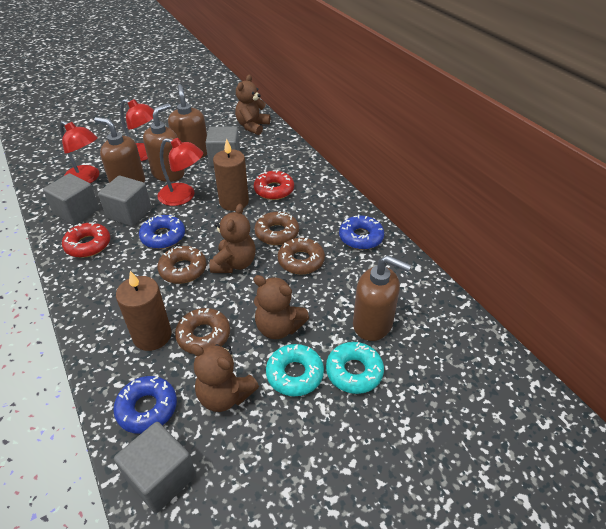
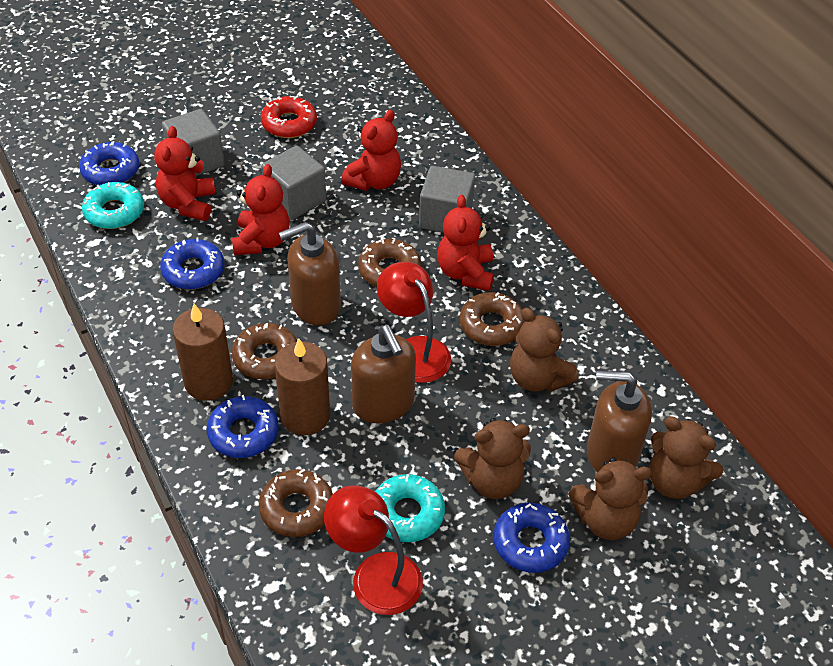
blue donut: [113,376,177,434] [139,215,185,249] [339,215,384,250] = 3 -> [79,141,140,185] [160,237,225,290] [207,395,279,458] [493,503,570,573] = 4
brown soap dispenser: [94,117,145,183] [143,103,185,182] [168,84,207,159] [353,255,411,341] = 4 -> [279,222,341,326] [351,325,416,423] [587,371,652,472] = 3
grey cube: [43,173,99,225] [98,176,152,227] [114,422,196,513] [205,127,240,167] = 4 -> [162,109,224,176] [261,146,326,220] [419,166,475,233] = 3
red donut: [62,222,110,258] [254,170,294,200] = 2 -> [261,96,317,138] = 1
red lamp: [60,121,99,183] [120,99,154,161] [157,138,203,206] = 3 -> [324,485,423,615] [377,262,451,383] = 2
red teddy bear: none = 0 -> [154,126,216,221] [232,164,290,255] [341,110,401,191] [437,195,494,291] = 4

